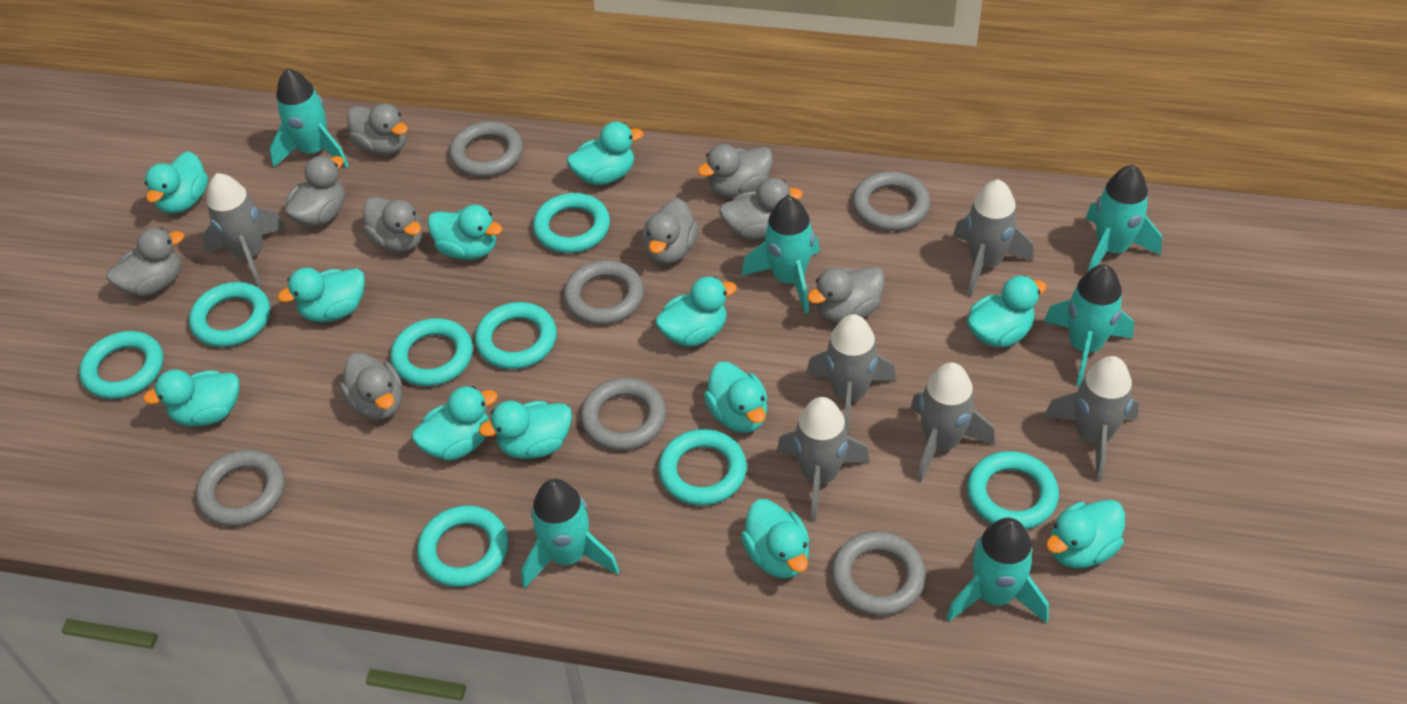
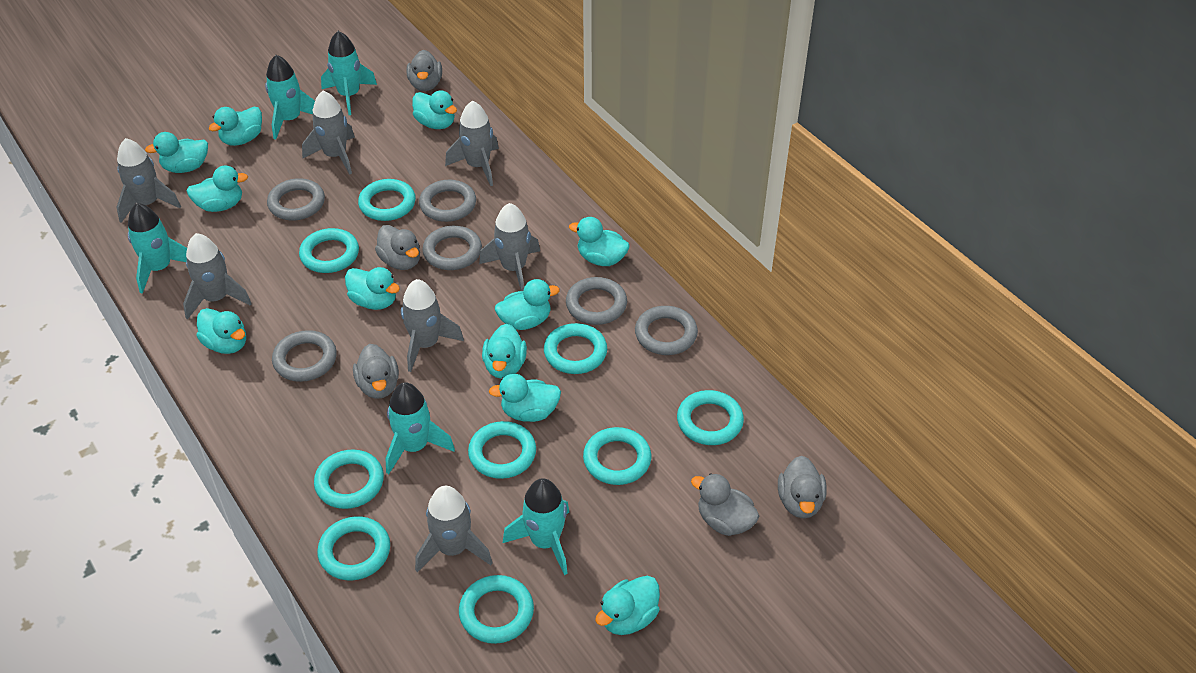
grey duck: [106,228,184,297] [285,156,345,227] [340,352,402,420] [347,103,408,155] [363,196,422,253] [642,198,699,264] [697,144,773,198] [719,178,803,240] [807,266,885,323] = 9 -> [353,344,399,399] [375,225,420,270] [406,50,442,91] [691,473,759,536] [778,456,827,518] = 5
grey rocket: [202,173,286,287] [777,397,869,522] [806,314,896,436] [910,362,995,483] [953,179,1033,297] [1044,356,1139,482] = 6 -> [117,138,181,223] [183,233,252,320] [302,91,355,175] [401,279,464,372] [415,486,493,572] [445,101,499,186] [479,203,540,291] = 7
turquoise duck: [143,369,239,426] [144,151,208,214] [278,268,365,322] [412,386,498,461] [427,205,503,260] [479,401,572,459] [567,122,643,185] [655,277,737,346] [704,362,768,433] [741,499,810,579] [967,276,1047,347] [1046,500,1125,568] = 12 -> [145,132,208,173] [187,165,248,212] [196,308,246,354] [209,107,262,146] [345,267,400,310] [412,90,457,129] [482,324,527,379] [489,374,561,422] [495,279,560,330] [569,217,630,266] [595,576,660,635] = 11
turquoise ring: [79,331,163,399] [189,282,270,347] [390,318,473,386] [417,505,508,587] [475,302,557,369] [533,193,610,253] [658,429,747,506] [967,451,1059,529] = 8 -> [299,228,359,273] [314,449,384,509] [317,516,390,580] [358,179,416,221] [459,575,534,644] [468,421,536,479] [544,323,607,374] [583,427,651,485] [677,390,744,445] = 9
turquoise rocket: [269,68,349,168] [521,479,619,589] [741,196,820,314] [946,518,1049,623] [1044,264,1134,386] [1085,165,1162,271] = 6 -> [128,203,187,294] [265,55,315,139] [321,31,377,115] [385,382,455,474] [503,478,569,575] = 5

